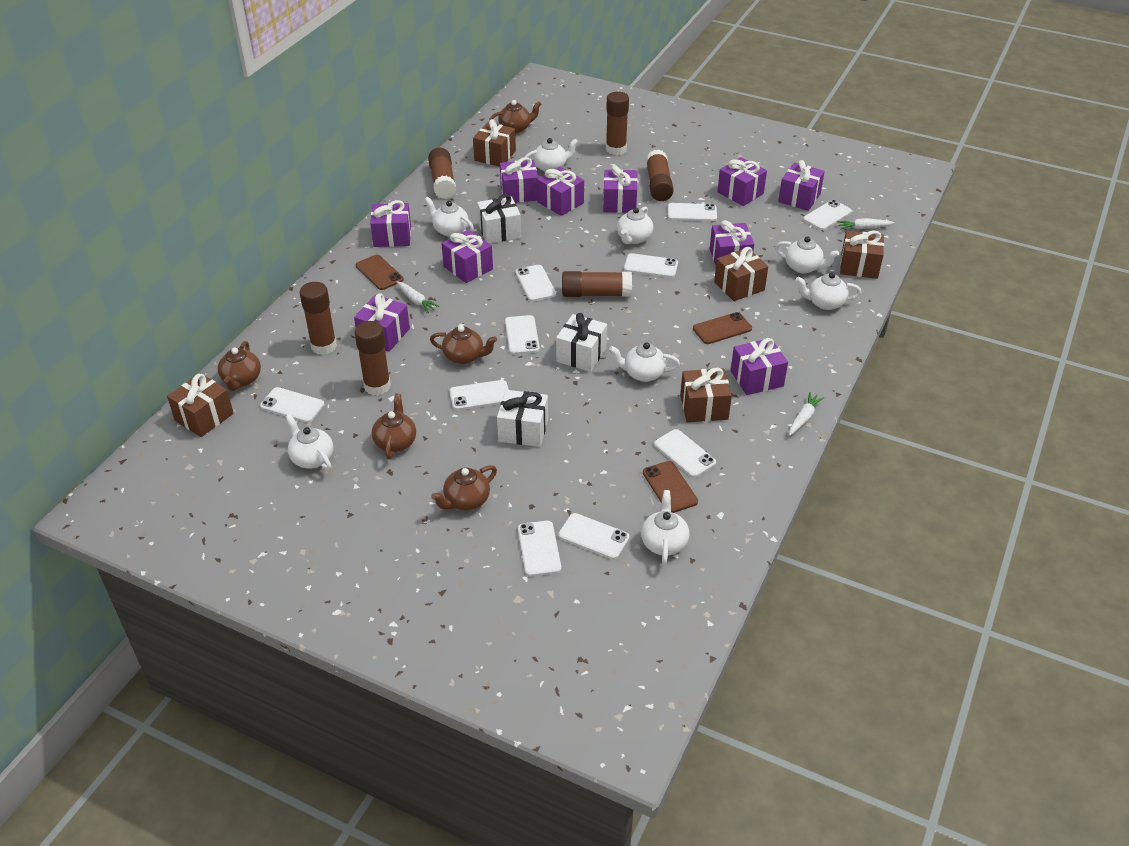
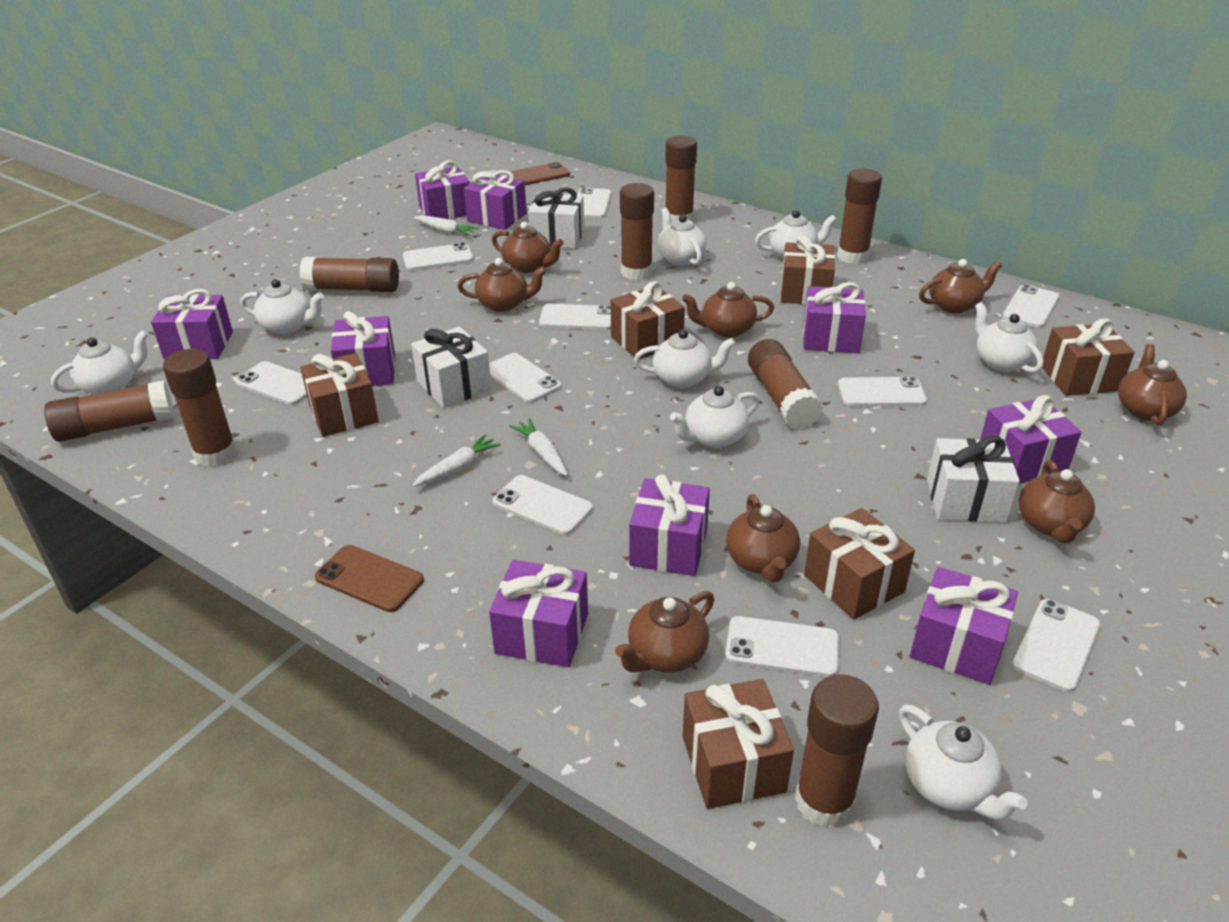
brown gift: [167,373,234,437] [473,119,516,167] [680,368,732,422] [714,247,768,301] [840,230,884,279] = 5 -> [300,353,379,437] [611,281,685,359] [682,679,794,809] [781,235,835,305] [804,508,915,620] [1042,319,1135,396] = 6
brown glue stick: [299,282,337,355] [355,321,391,395] [428,147,456,199] [562,271,632,297] [606,91,629,155] [646,149,674,201] = 6 -> [44,380,174,442] [163,349,237,468] [299,257,399,292] [620,183,654,281] [665,136,697,221] [748,339,823,429] [795,674,879,828] [837,168,882,264] = 8
brown phone: [356,255,404,290] [643,461,698,513] [693,312,752,344] = 3 -> [315,545,424,612] [508,162,570,185] = 2
brown teapot: [218,341,261,391] [372,394,416,459] [430,325,497,364] [431,465,497,510] [489,100,541,134] = 5 -> [457,258,547,312] [492,222,564,273] [615,591,715,673] [682,282,774,338] [726,494,800,582] [919,259,1002,313] [1019,460,1095,543] [1118,344,1187,426] = 8
purple gift: [354,293,410,352] [370,200,411,247] [441,229,493,283] [500,157,538,203] [537,167,584,216] [603,165,638,213] [710,220,754,265] [717,157,767,206] [731,338,788,395] [778,160,825,211] = 10 -> [151,289,233,360] [331,311,395,386] [415,161,470,219] [464,170,527,230] [489,560,588,667] [629,474,710,576] [803,282,866,353] [910,567,1018,685] [980,395,1081,484] = 9

